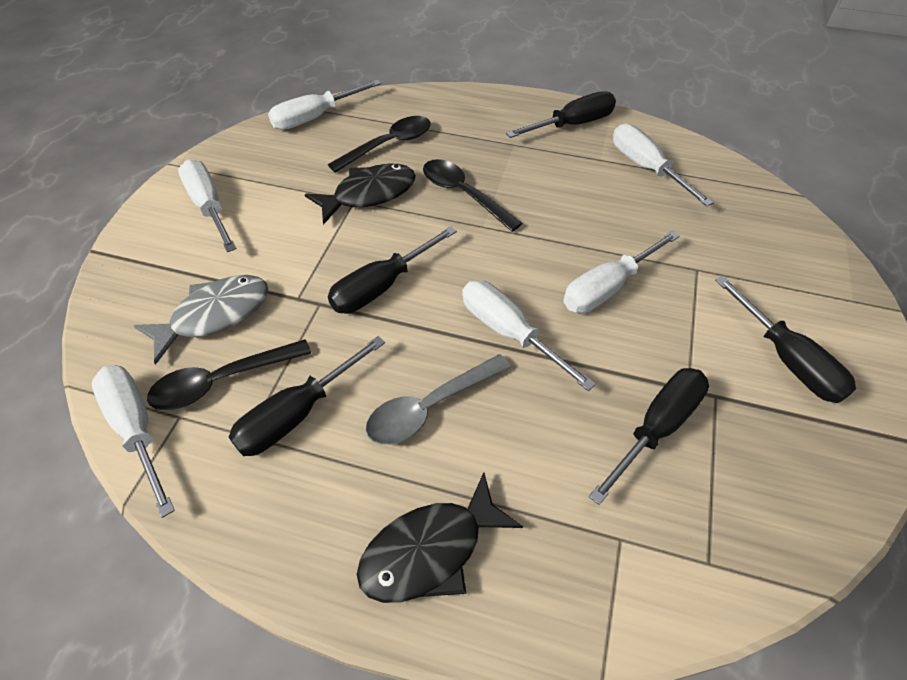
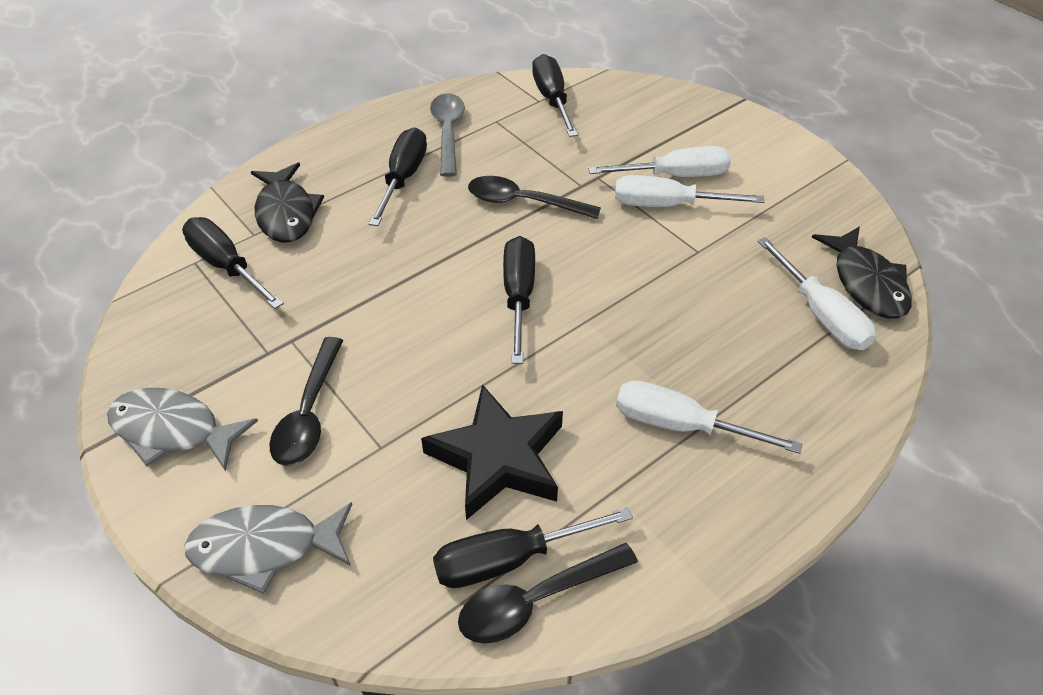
black star: none = 0 -> [421,384,563,520] = 1
grey fish: [133,275,268,365] = 1 -> [107,388,258,471] [184,502,352,594] = 2
white screwdriver: [92,365,175,518] [178,159,237,252] [268,80,381,130] [462,280,596,391] [563,231,680,313] [613,124,714,207] = 6 -> [588,146,731,177] [615,175,764,207] [616,380,803,454] [757,237,876,350] = 4

